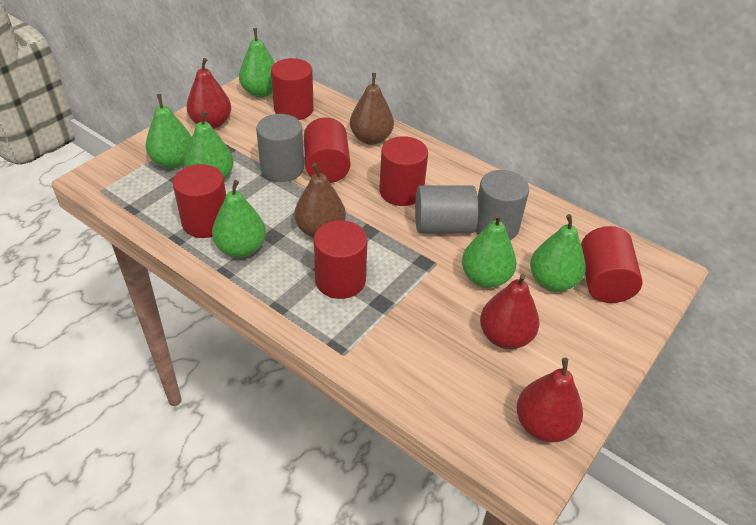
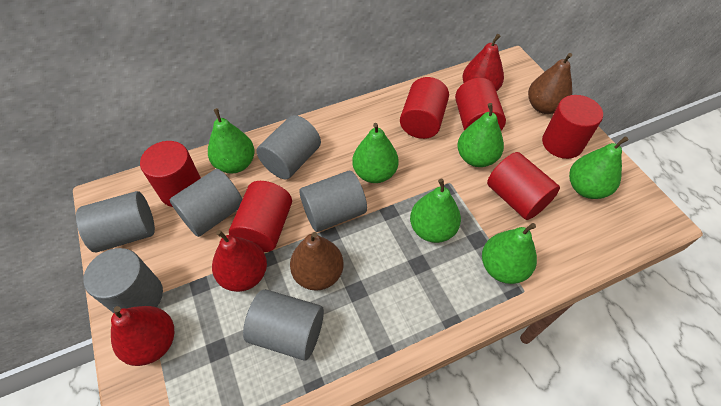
grey cylinder: [256,114,304,182] [415,185,478,234] [475,170,529,240] = 3 -> [76,191,155,252] [83,248,163,313] [170,169,242,237] [243,289,324,361] [256,115,321,179] [299,171,367,232] = 6

